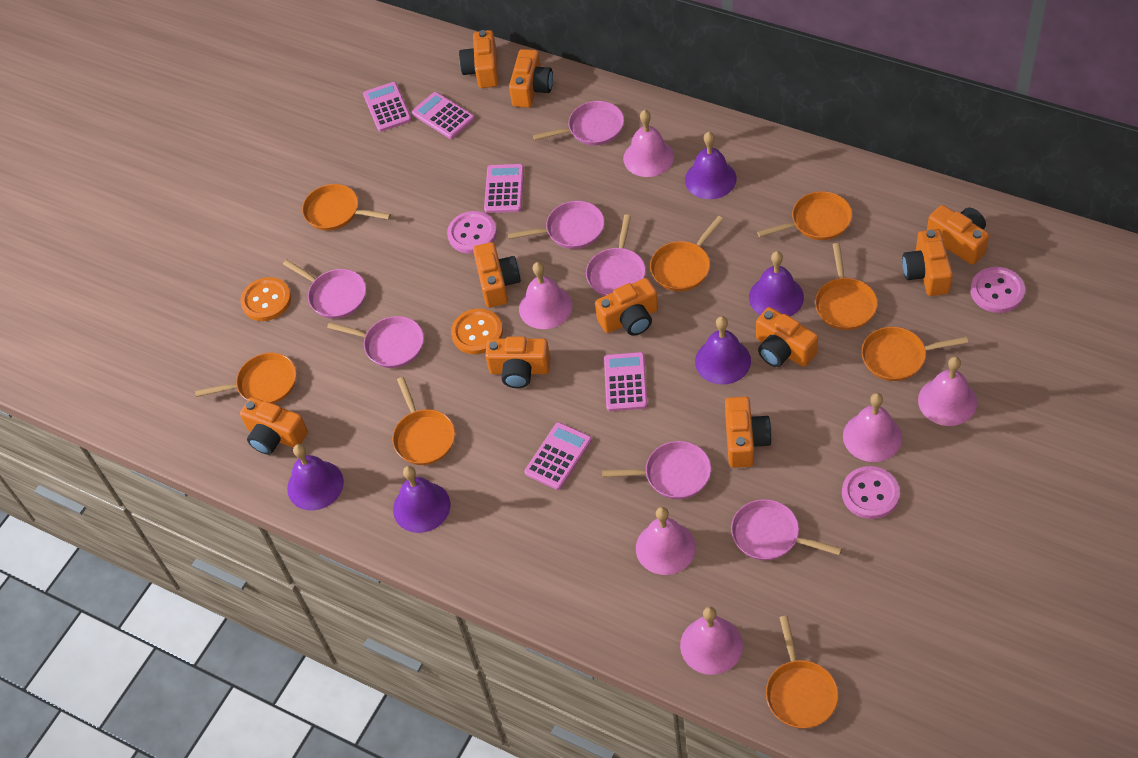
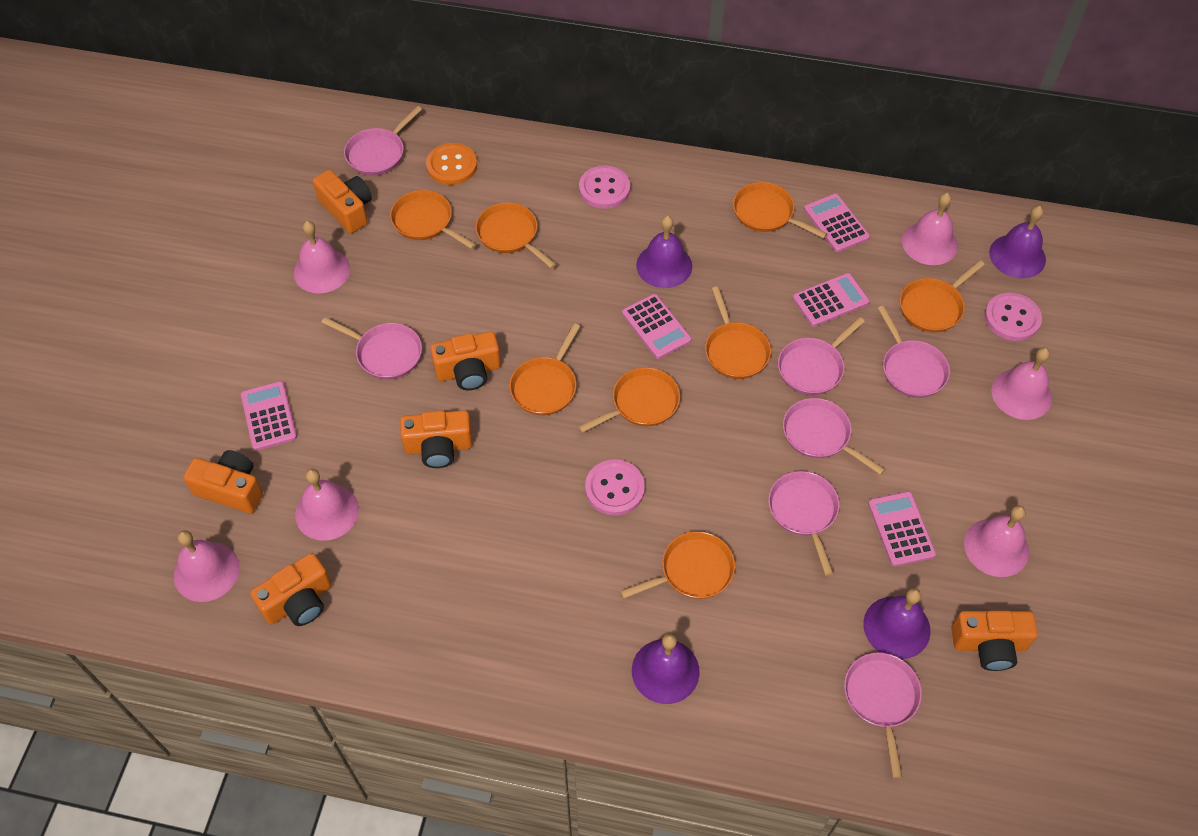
orange button: [240,277,291,321] [451,309,503,354] = 2 -> [426,143,477,185] = 1
orange camera: [240,397,308,455] [459,30,499,88] [473,242,521,308] [485,336,551,388] [509,49,553,108] [595,278,658,336] [725,396,772,468] [756,307,818,367] [902,229,953,296] [927,205,989,265] = 10 -> [183,450,263,513] [250,553,332,626] [313,170,372,233] [400,410,473,468] [430,331,501,390] [951,611,1038,671] = 6
purple bell: [287,444,344,510] [393,466,450,533] [685,132,737,199] [695,316,751,385] [749,251,804,316] = 5 -> [632,634,700,704] [636,216,692,288] [863,588,931,659] [989,206,1046,278] = 4

